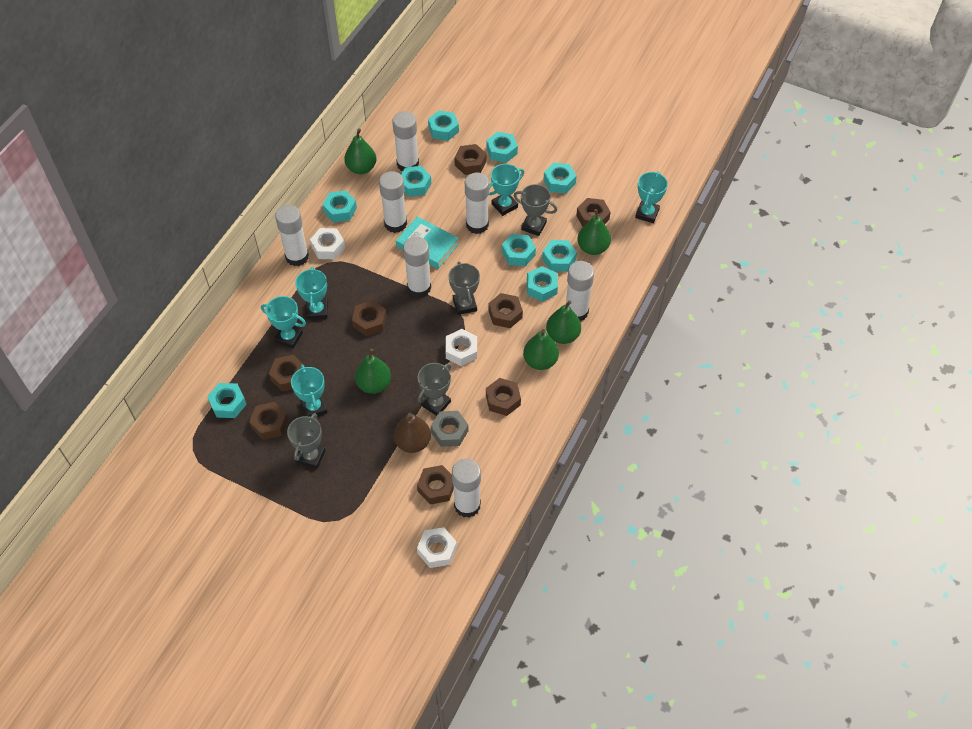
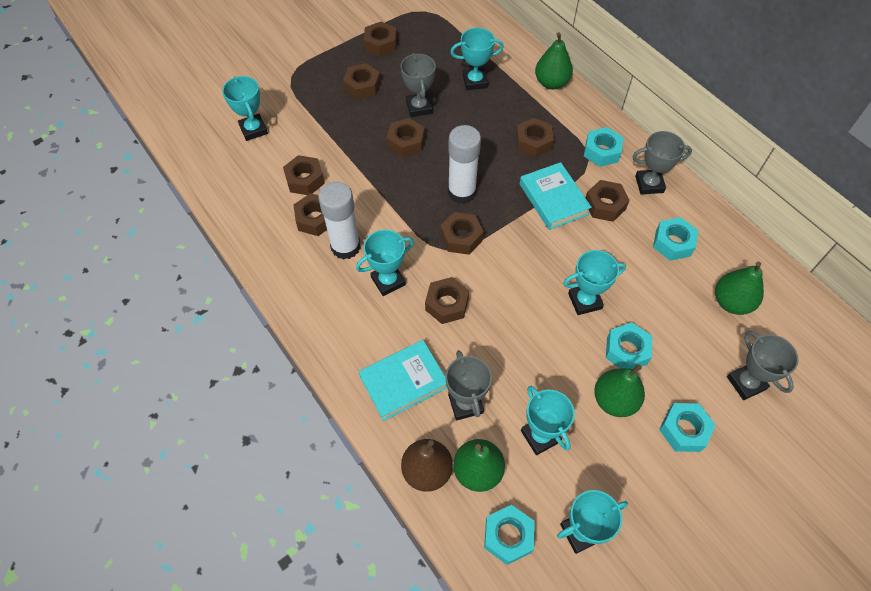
brown nut: [249,402,288,440] [269,355,305,392] [352,300,387,337] [417,465,454,505] [454,144,486,175] [486,378,521,416] [488,293,523,328] [576,198,611,227] = 8 -> [283,155,325,195] [293,193,327,236] [343,63,381,100] [364,22,397,57] [387,118,425,158] [425,277,469,324] [440,212,484,255] [516,118,554,158] [586,180,630,222] = 9
green pear: [344,129,376,174] [355,349,391,394] [523,329,559,370] [546,300,581,344] [577,209,611,255] = 5 -> [453,439,505,492] [535,32,573,89] [594,364,645,417] [715,262,764,315] = 4
grey nut: [431,411,468,447] = 1 -> none = 0
turquoise book: [396,216,459,269] = 1 -> [359,340,447,421] [520,162,592,230] = 2
turquoise nut: [207,383,247,418] [323,190,357,222] [401,166,431,197] [428,110,459,141] [486,132,518,163] [502,234,536,266] [527,266,558,302] [542,240,577,272] [543,163,577,194] = 9 -> [484,505,535,565] [584,127,624,167] [606,322,652,369] [653,217,698,261] [659,403,716,452] = 5
turquoise trophy: [261,296,306,349] [291,365,327,417] [295,267,328,320] [489,164,524,216] [635,171,668,223] = 5 -> [222,76,268,141] [356,230,414,296] [451,28,504,90] [521,386,575,455] [557,490,628,554] [563,250,626,315] = 6
white glue stick: [275,205,309,266] [379,171,407,233] [392,111,419,171] [403,236,431,298] [452,459,481,518] [465,173,489,234] [566,261,594,321] = 7 -> [318,182,361,260] [448,125,481,204] = 2
white nut: [310,228,345,259] [417,527,457,568] [445,329,477,366] = 3 -> none = 0

